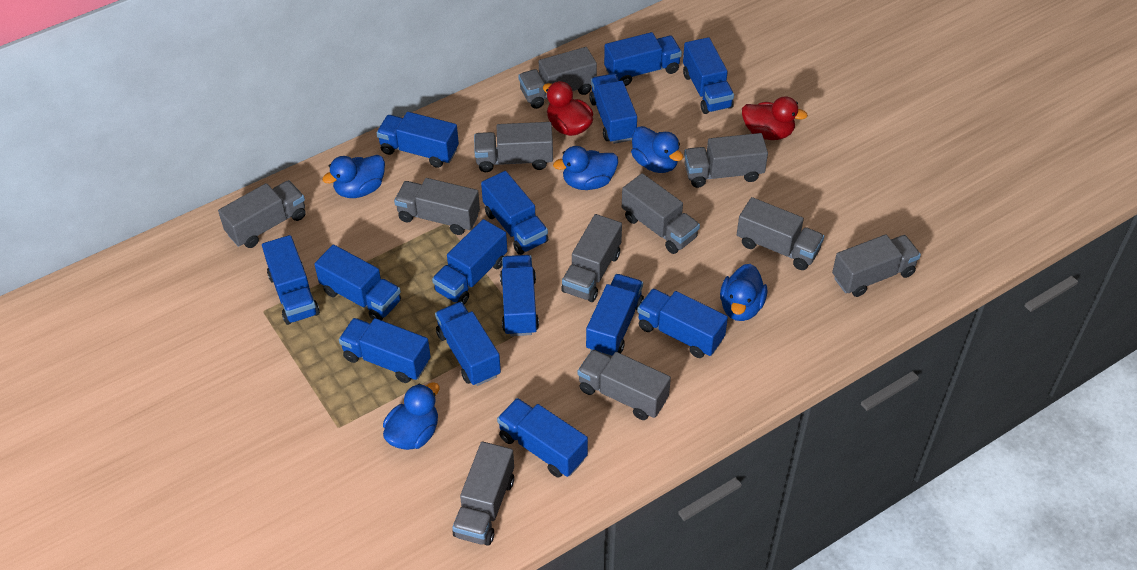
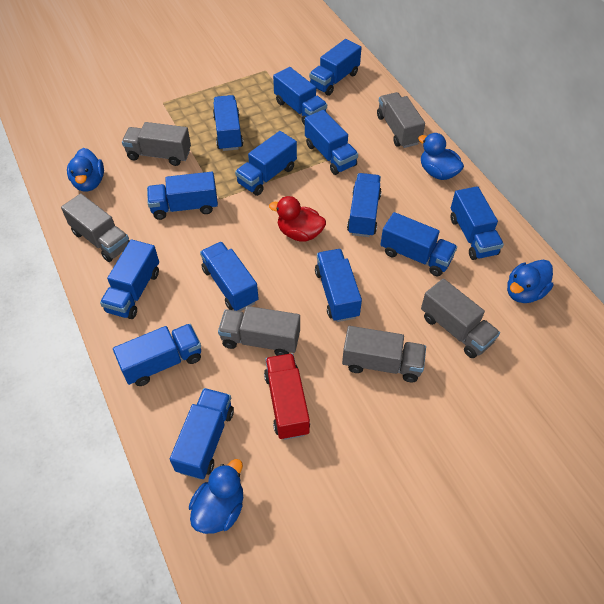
blue duck: [322,155,385,198] [383,382,440,450] [553,146,618,190] [631,126,683,173] [720,264,767,321] = 5 -> [67,148,104,192] [189,459,243,534] [418,133,464,180] [507,259,553,303] = 4
grey truck: [218,180,306,248] [394,178,480,235] [452,442,514,546] [474,122,553,172] [518,47,597,109] [561,214,622,302] [577,349,671,420] [622,173,700,254] [684,133,768,188] [737,197,824,270] [832,234,921,297] = 11 -> [61,193,130,262] [122,122,191,166] [218,306,300,356] [342,326,426,382] [377,92,425,148] [421,278,500,358] = 6
red duck: [543,81,593,136] [742,96,808,140] = 2 -> [269,196,326,242] = 1
red truck: none = 0 -> [264,353,310,440] = 1

